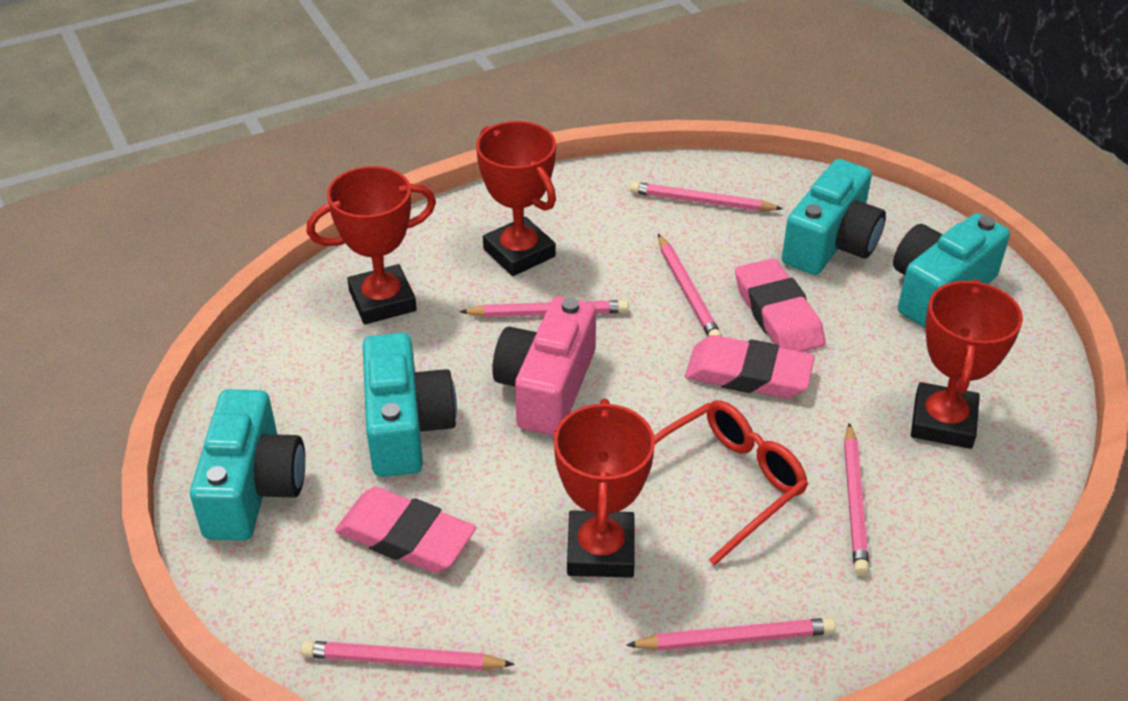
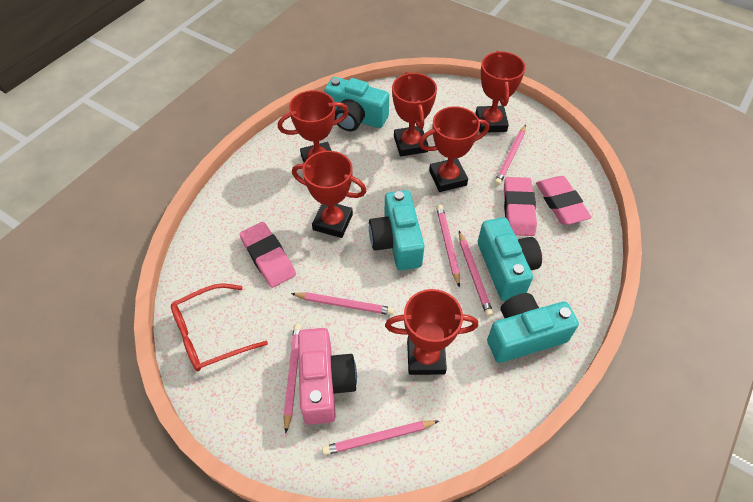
red trophy: [307,166,436,324] [476,121,556,276] [554,399,655,578] [911,279,1023,449] = 4 -> [278,90,349,163] [292,151,366,238] [385,289,478,375] [392,72,437,156] [419,106,489,192] [475,51,526,133] = 6

